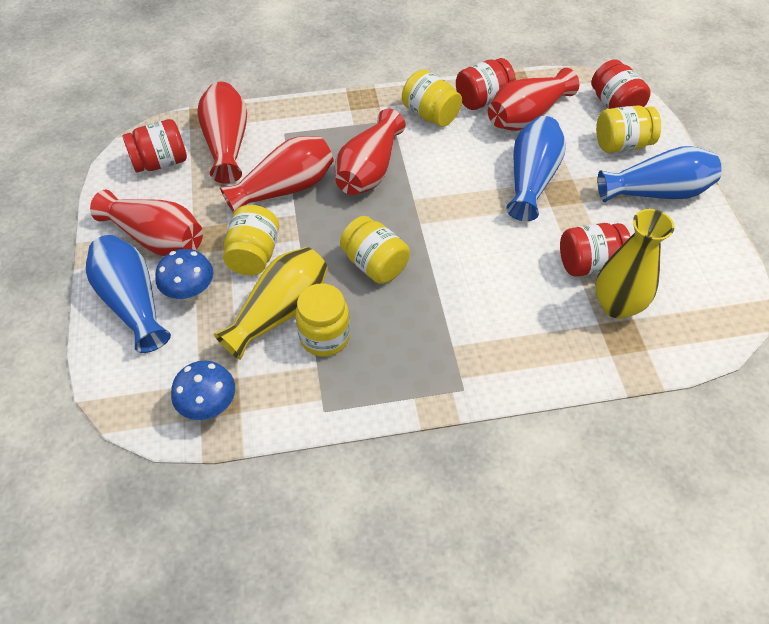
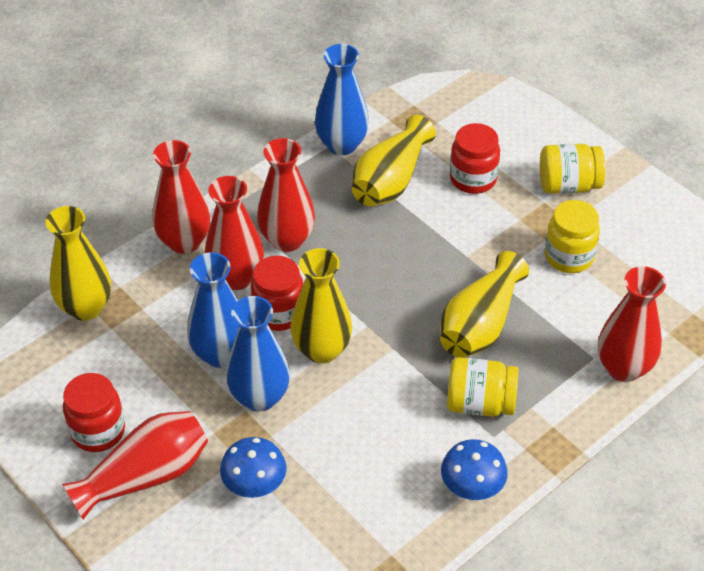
red jar: [122,119,187,173] [456,58,516,110] [560,223,631,277] [591,60,651,109] = 4 -> [63,373,125,452] [251,256,304,331] [450,123,500,194] = 3
yellow jar: [223,205,279,276] [295,283,350,357] [340,216,410,284] [402,69,462,127] [596,105,661,153] = 5 -> [447,357,519,417] [540,144,605,194] [545,200,600,273] = 3
yellow vase: [214,247,328,360] [595,209,675,319] = 2 -> [45,206,111,321] [290,248,352,364] [352,115,436,206] [440,251,529,358] = 4

